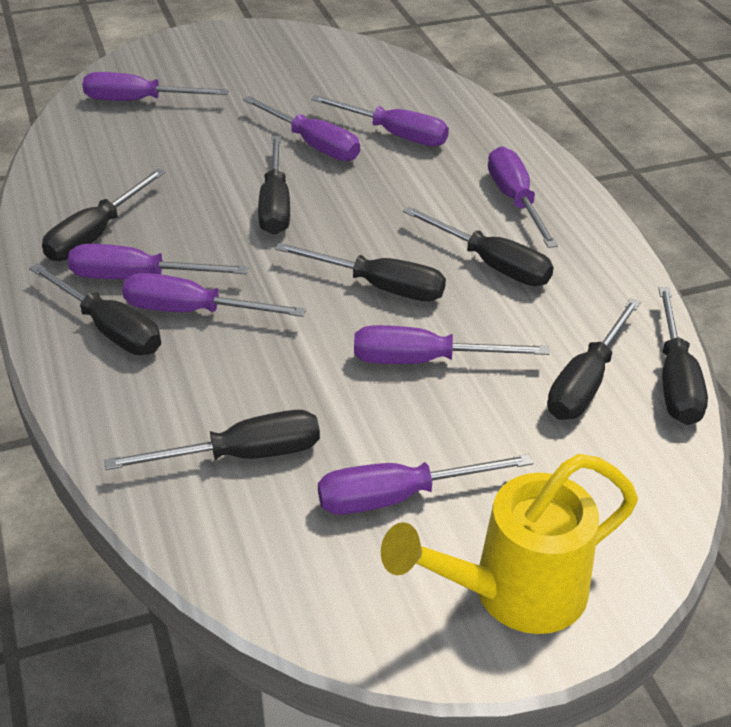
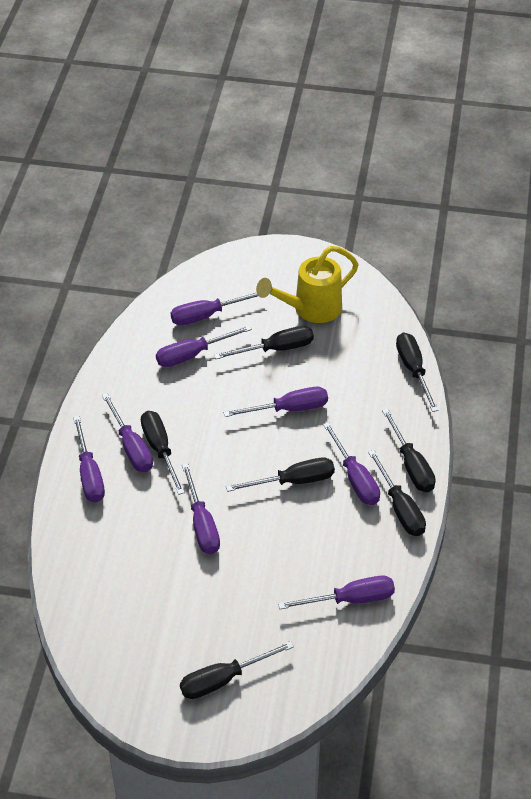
black screwdriver: [29,263,161,355] [42,169,165,261] [104,410,320,470] [258,136,290,235] [275,242,446,301] [403,206,554,286] [547,298,641,420] [658,287,708,425] = 8 -> [141,411,185,495] [180,641,294,699] [214,326,314,359] [226,457,335,492] [368,450,426,536] [382,409,436,492] [396,332,439,412] = 7

